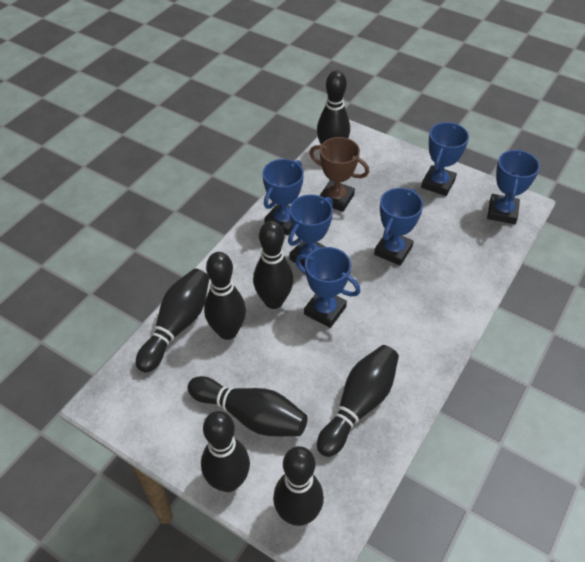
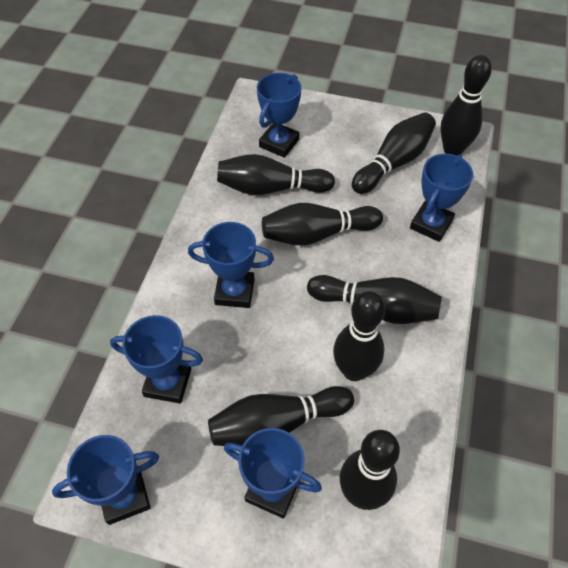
brown trophy: [310,137,369,212] = 1 -> none = 0

